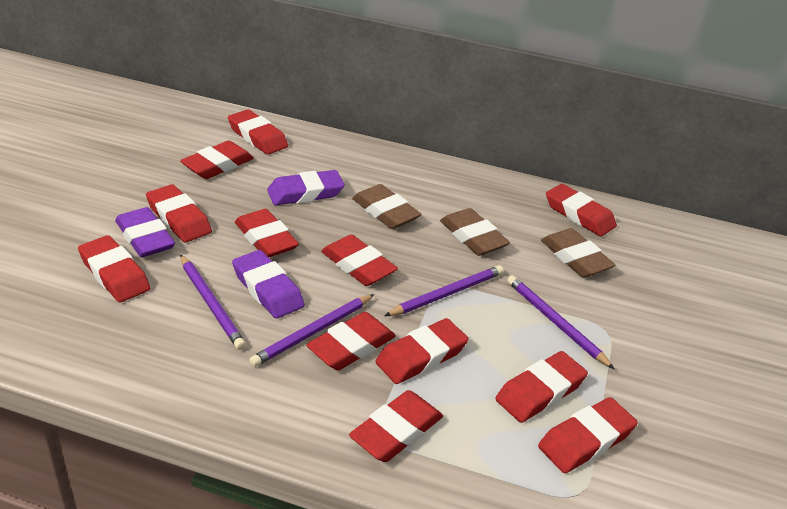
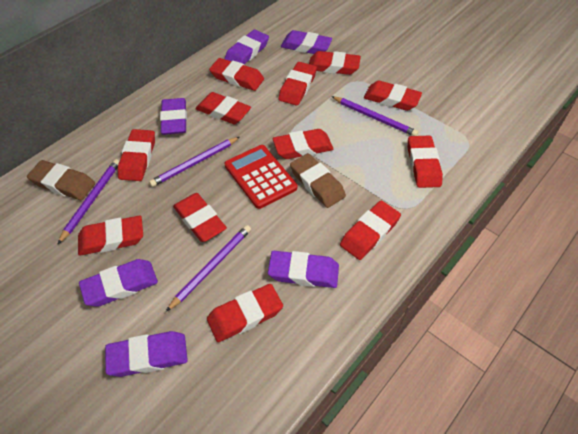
brown eraser: [352,184,421,229] [440,208,510,256] [541,228,615,277] = 3 -> [27,160,95,200] [290,153,346,208] = 2
purple eraser: [115,207,175,257] [232,250,305,319] [267,170,345,205] = 3 -> [79,259,158,307] [105,331,188,377] [160,98,187,135] [225,30,269,64] [268,251,339,288] [281,30,332,54] = 6
red calculator: none = 0 -> [225,145,297,209] = 1

